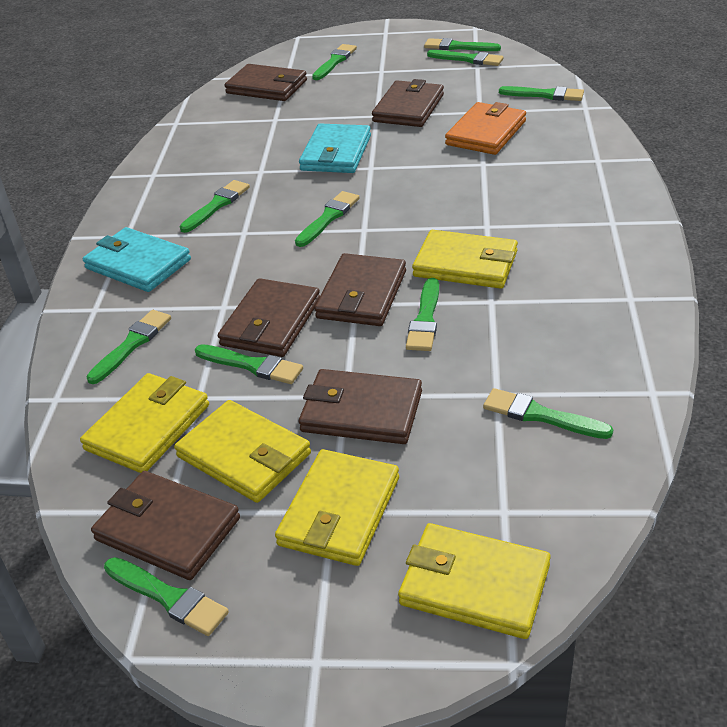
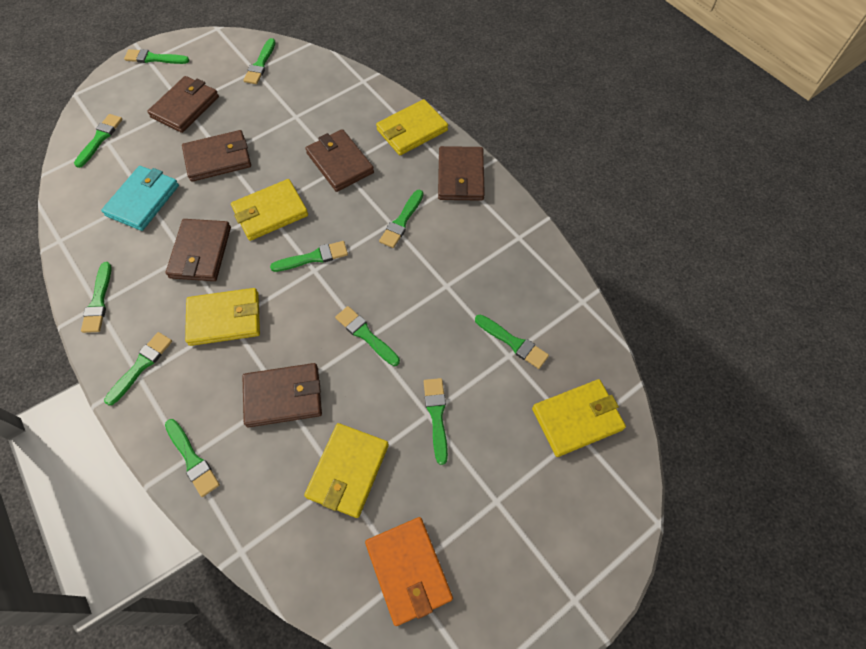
turquoise wallet: [83,227,191,292] [299,124,371,173] = 2 -> [101,166,179,231] = 1

